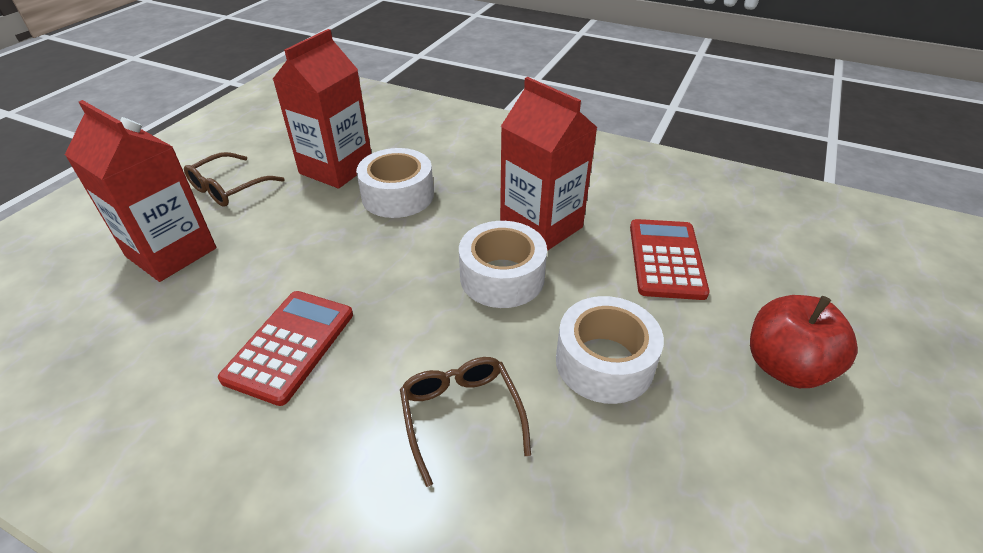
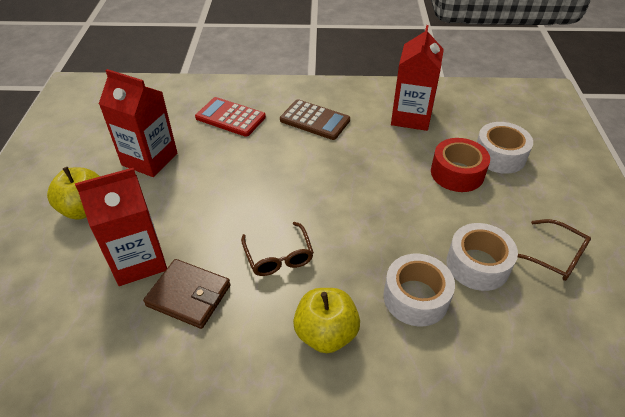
brown calculator: none = 0 -> [280,99,350,140] = 1
brown wallet: none = 0 -> [143,259,231,329] = 1
red apple: [750,295,858,388] = 1 -> none = 0
red calculator: [218,291,353,406] [630,219,710,300] = 2 -> [195,97,266,137] = 1
red tape: none = 0 -> [431,138,490,192] = 1
yellow apple: none = 0 -> [47,167,100,220] [293,288,360,353] = 2

